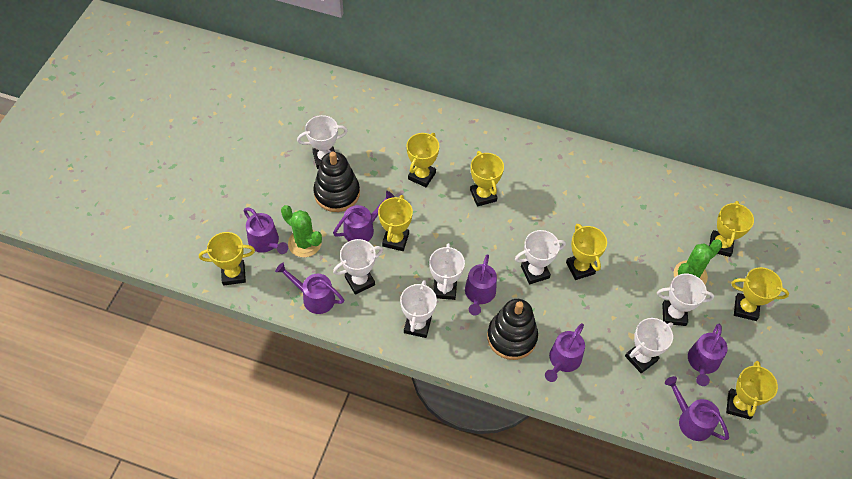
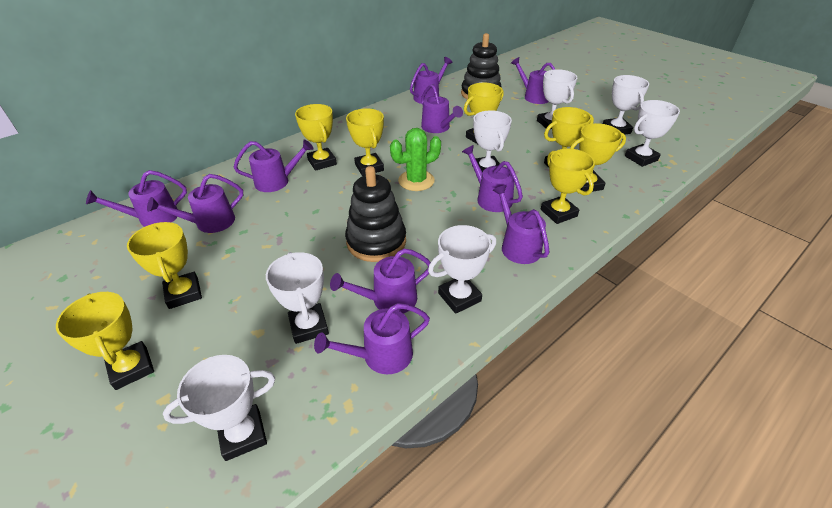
green cactus: [281,205,322,257] [674,240,722,284] = 2 -> [390,128,441,191] = 1
purple watering can: [244,208,288,254] [275,263,344,314] [333,191,395,241] [465,254,497,315] [545,323,585,382] [665,376,729,441] [688,324,728,386] = 7 -> [86,170,187,227] [147,174,243,233] [234,139,314,192] [314,303,430,374] [330,249,431,314] [410,57,453,104] [421,84,463,133] [462,145,523,212] [493,185,549,264] [511,57,555,104] = 10

